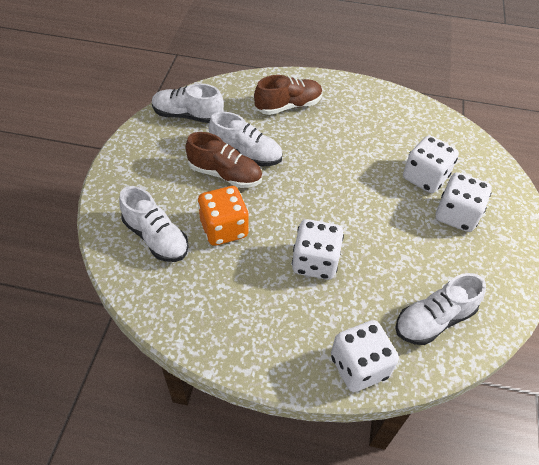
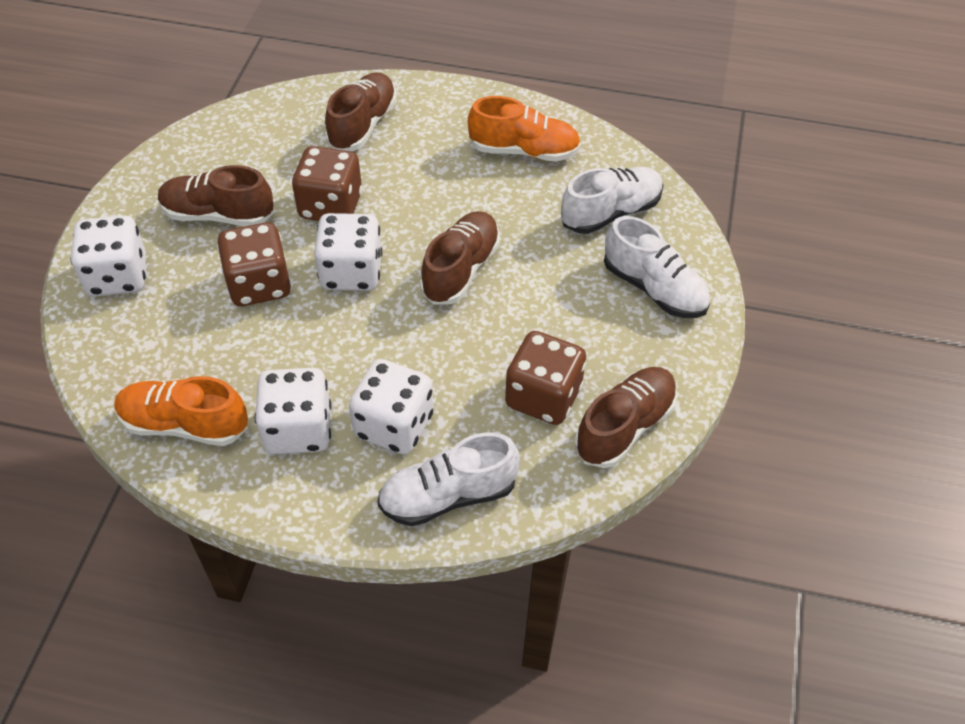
brown dice: none = 0 -> [217,222,291,306] [292,146,362,221] [505,331,586,425] = 3
brown shoe: [185,132,262,188] [254,75,322,115] = 2 -> [158,165,274,226] [325,72,397,151] [420,211,500,304] [575,367,677,468] = 4
orange dice: [198,186,249,246] = 1 -> none = 0
orange shoe: none = 0 -> [115,376,248,446] [468,96,581,162] = 2
white shoe: [119,186,189,262] [152,83,224,123] [208,112,282,166] [395,273,486,345] = 4 -> [377,432,520,526] [561,167,663,234] [604,216,710,318] = 3

